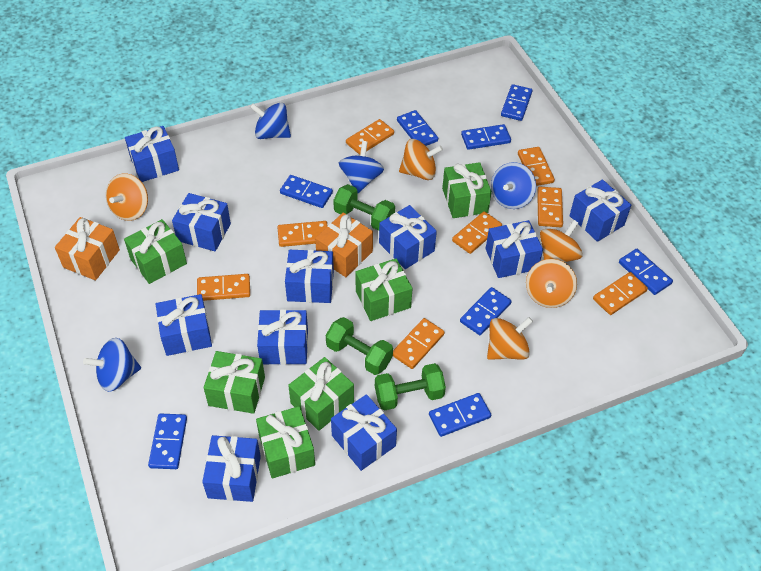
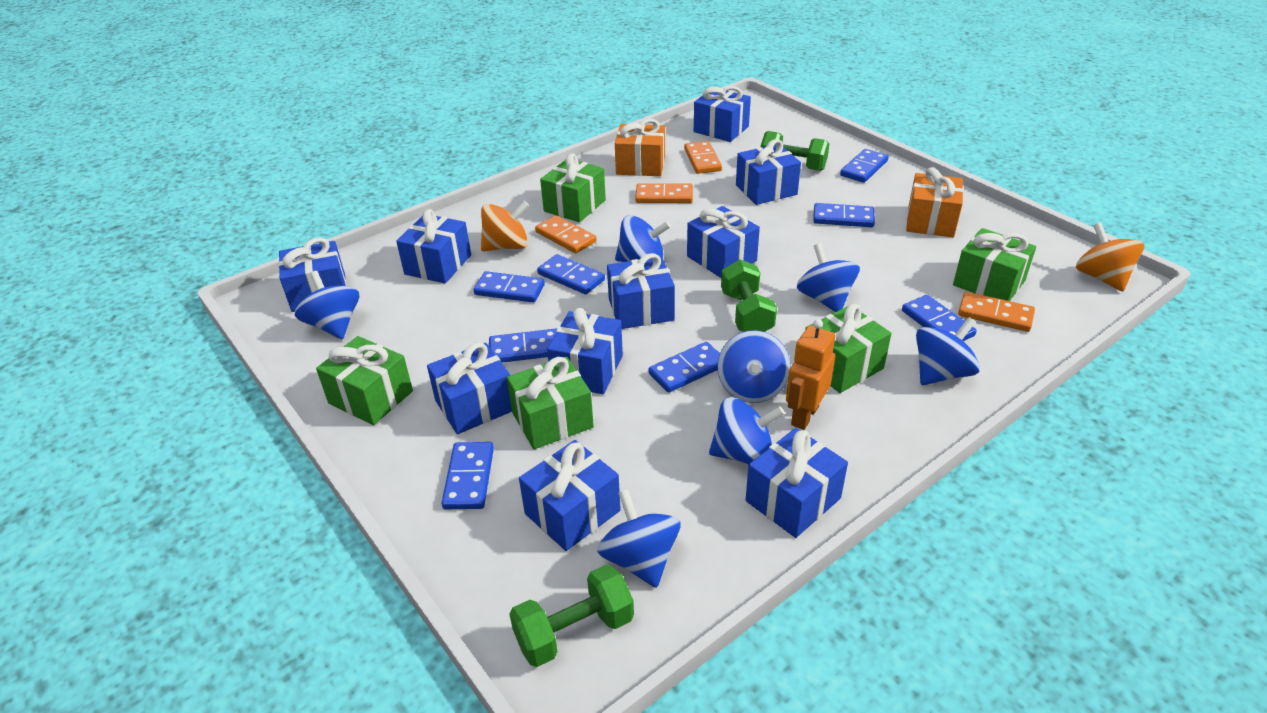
blue spinning top: [83,338,141,392] [250,103,291,139] [339,141,384,193] [491,162,536,209] = 4 -> [295,271,359,339] [597,489,680,588] [615,215,671,262] [709,397,785,464] [717,330,791,403] [797,243,860,312] [916,317,980,385] = 7
green gift: [124,219,187,284] [203,351,265,414] [256,406,315,479] [288,357,354,431] [356,258,413,321] [442,162,492,218] = 6 -> [316,336,413,425] [507,357,594,449] [540,153,606,222] [805,304,892,393] [953,228,1036,301] = 5
orange domino: [197,274,250,301] [278,221,328,247] [346,119,394,155] [393,318,445,369] [452,211,502,254] [518,147,555,186] [537,187,563,227] [593,272,648,315] = 8 -> [535,215,597,253] [635,183,693,203] [684,141,722,174] [958,292,1035,332] = 4
orange robot: none = 0 -> [786,319,835,430] = 1
orange spinning top: [106,173,148,221] [399,139,443,180] [487,317,533,360] [526,259,577,308] [540,220,583,262] = 5 -> [481,201,529,251] [1076,223,1144,291] = 2

